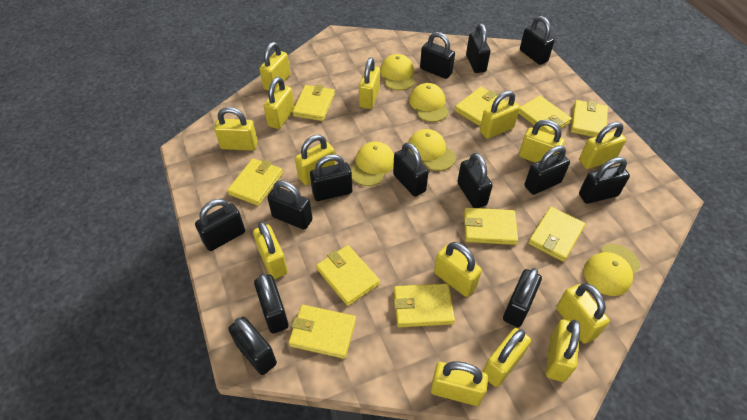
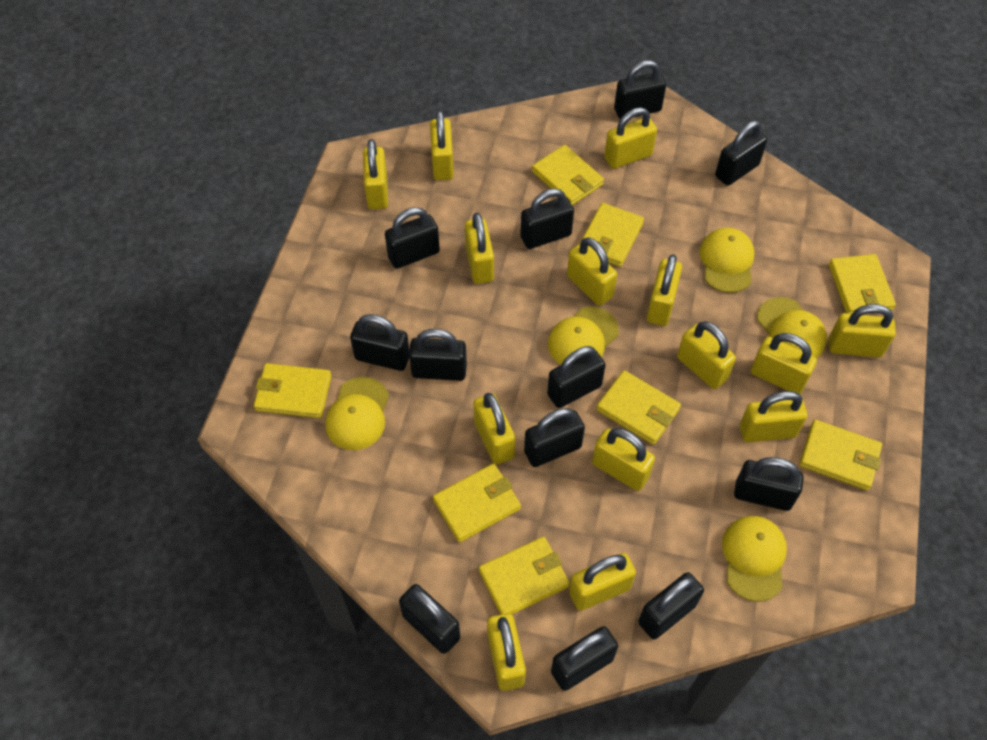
black padlock: [195,199,245,251] [228,317,277,375] [254,273,289,334] [267,180,313,230] [310,154,352,201] [393,143,428,197] [420,32,455,79] [457,153,493,208] [466,23,491,73] [503,268,542,327] [520,16,555,65] [524,145,570,195] [579,157,630,204] = 13 -> [350,314,409,371] [385,207,440,269] [399,584,460,654] [409,329,467,381] [520,188,574,249] [524,408,585,467] [547,346,606,408] [551,626,618,691] [614,60,666,119] [638,572,704,639] [715,121,767,186] [734,457,804,511] = 12
yellow wallet: [227,158,283,206] [288,305,356,359] [292,85,335,121] [316,245,380,306] [394,283,455,327] [455,87,505,126] [464,208,518,245] [518,96,572,134] [528,207,585,262] [571,100,608,137] = 10 -> [254,363,332,418] [433,464,521,542] [479,537,570,614] [532,145,604,205] [580,203,644,267] [596,370,681,445] [799,420,882,490] [829,254,896,314] = 8

